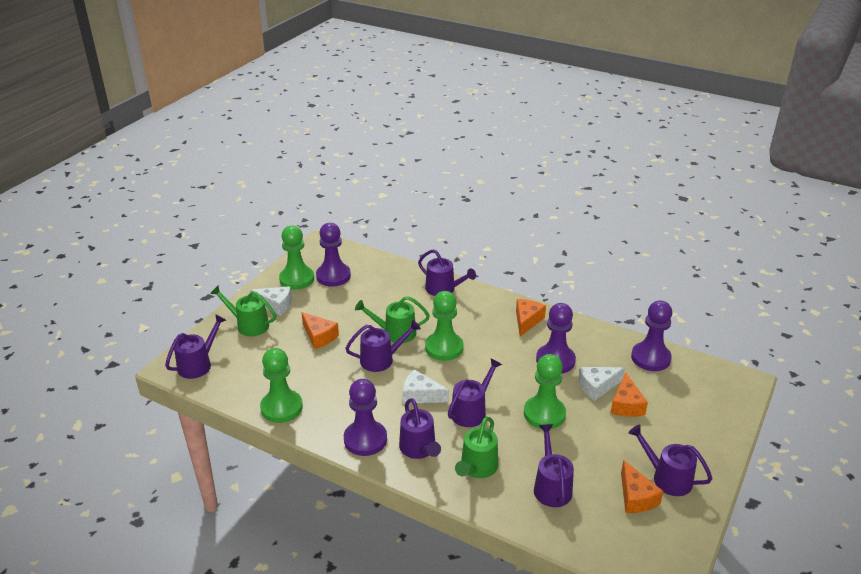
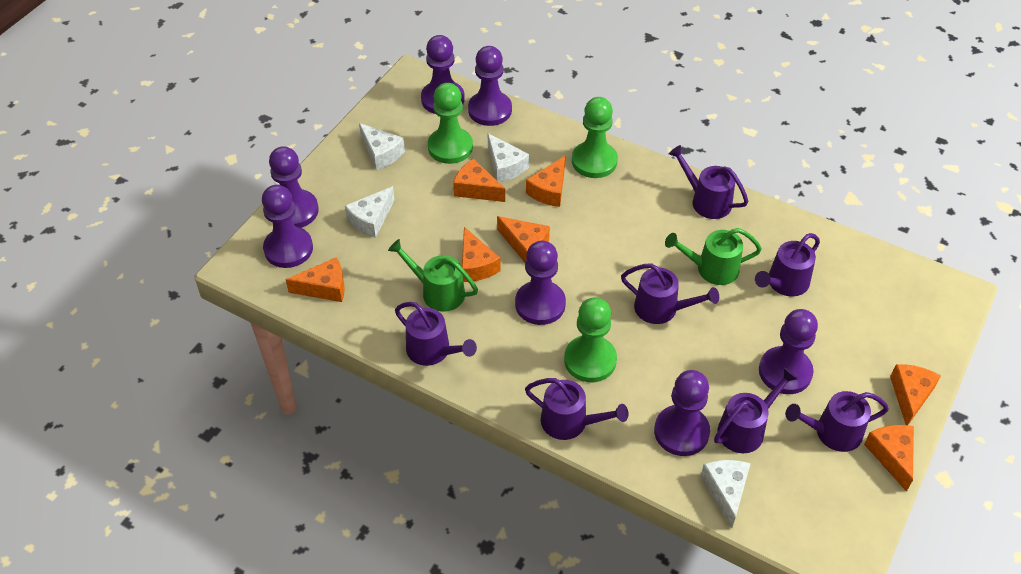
green pawn: [260,348,303,423] [279,226,314,290] [425,291,463,361] [524,354,566,429] = 4 -> [428,83,473,164] [564,297,617,382] [572,97,618,178] = 3
green watering can: [210,286,277,336] [355,296,430,343] [455,417,498,478] = 3 -> [388,239,478,312] [665,228,762,285] = 2
orange cheese: [302,312,339,349] [516,299,546,336] [611,373,648,417] [621,460,663,513] = 4 -> [286,257,345,302] [453,159,505,202] [462,227,501,282] [497,216,550,263] [526,156,565,207] [864,425,914,492] [890,364,941,425] = 7
purple pawn: [316,223,351,287] [344,379,387,456] [536,303,576,373] [631,300,672,371] = 4 -> [262,185,313,268] [269,146,319,228] [421,35,465,114] [468,46,512,126] [515,241,566,325] [654,370,710,456] [759,309,818,394] = 7
white cheese: [250,286,292,316] [403,369,449,404] [578,367,625,401] = 3 -> [345,186,395,238] [359,123,405,170] [488,133,529,182] [701,460,751,528] = 4

